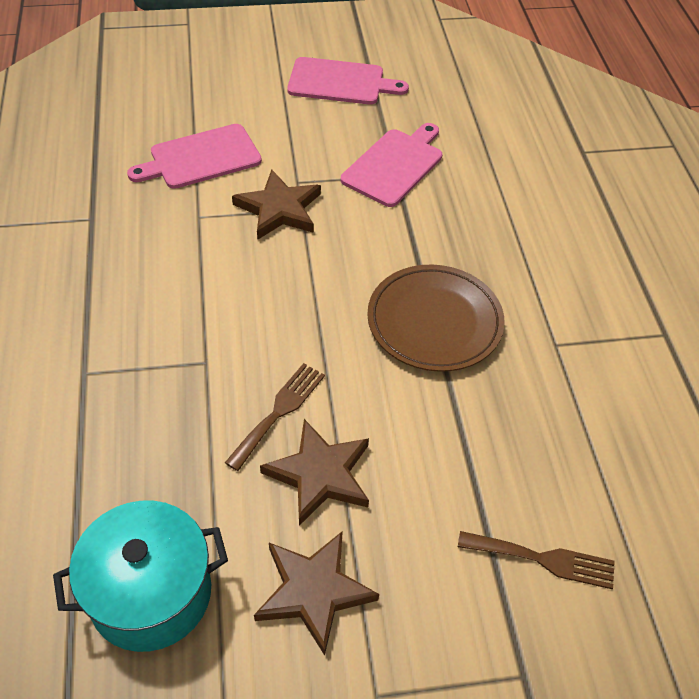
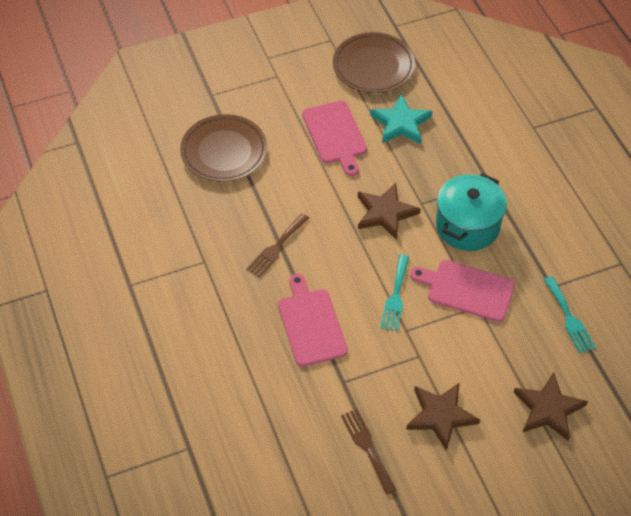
brown plate: [367,265,505,372] = 1 -> [180,114,267,182] [333,32,415,93] = 2
turquoise fork: none = 0 -> [380,254,409,331] [544,276,596,353] = 2
turquoise star: none = 0 -> [370,94,433,144] = 1

